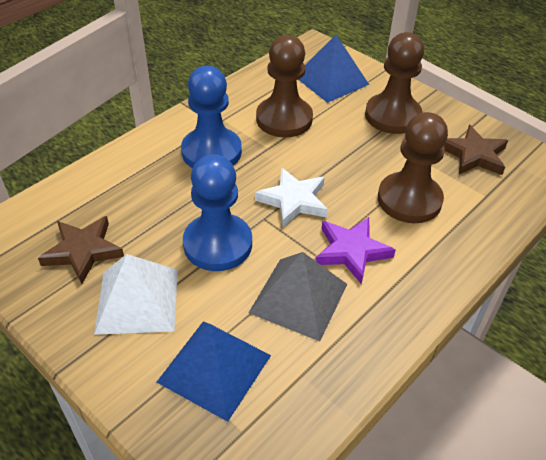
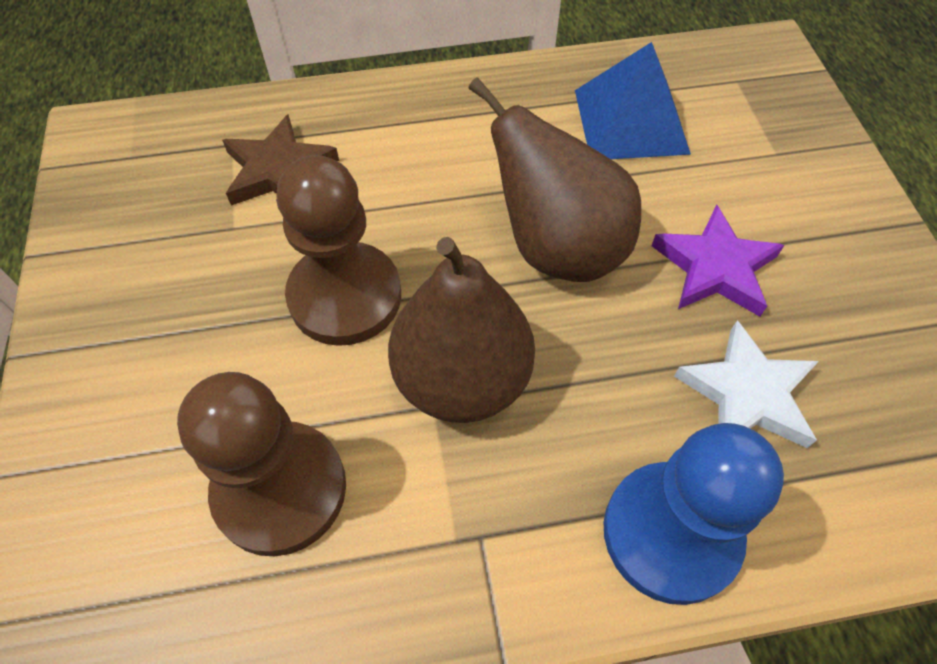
blue pawn: [181,66,242,168] [183,154,252,271] = 2 -> [604,423,784,605] = 1
blue pyramid: [157,321,271,422] [298,35,369,103] = 2 -> [575,42,691,159] = 1
brown pawn: [256,35,313,137] [365,32,424,134] [378,112,448,223] = 3 -> [177,372,346,556] [276,155,401,346] = 2
brown pear: none = 0 -> [388,237,535,423] [468,77,641,282] = 2
brown star: [38,216,124,284] [444,125,508,175] = 2 -> [222,115,339,206] = 1
grey pyramid: [249,252,347,341] = 1 -> none = 0
white pyramid: [94,254,178,335] = 1 -> none = 0

